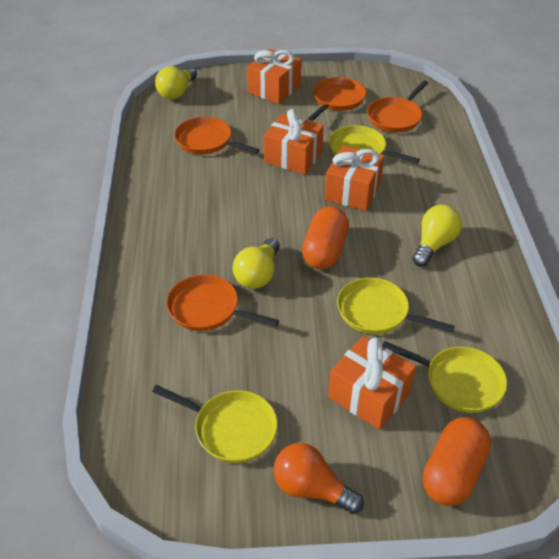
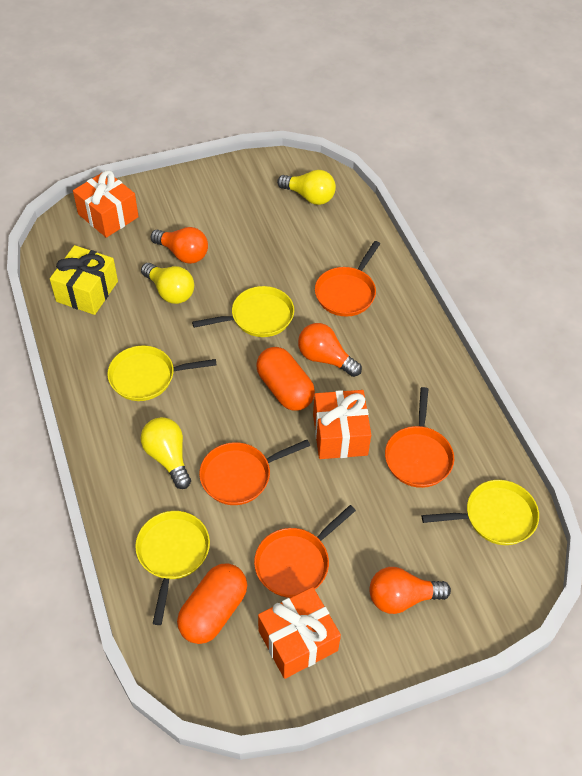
orange gift: [247,49,302,104] [264,109,324,175] [325,146,384,211] [328,336,416,430] = 4 -> [73,170,139,238] [258,587,341,679] [313,390,371,459] = 3
orange light bulb: [274,443,364,514] = 1 -> [151,227,208,264] [298,323,362,377] [369,567,451,614] = 3
yellow gift: none = 0 -> [50,245,118,315] = 1

